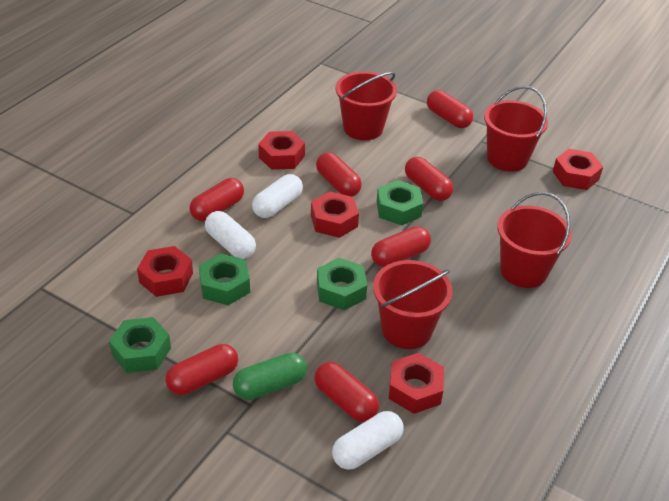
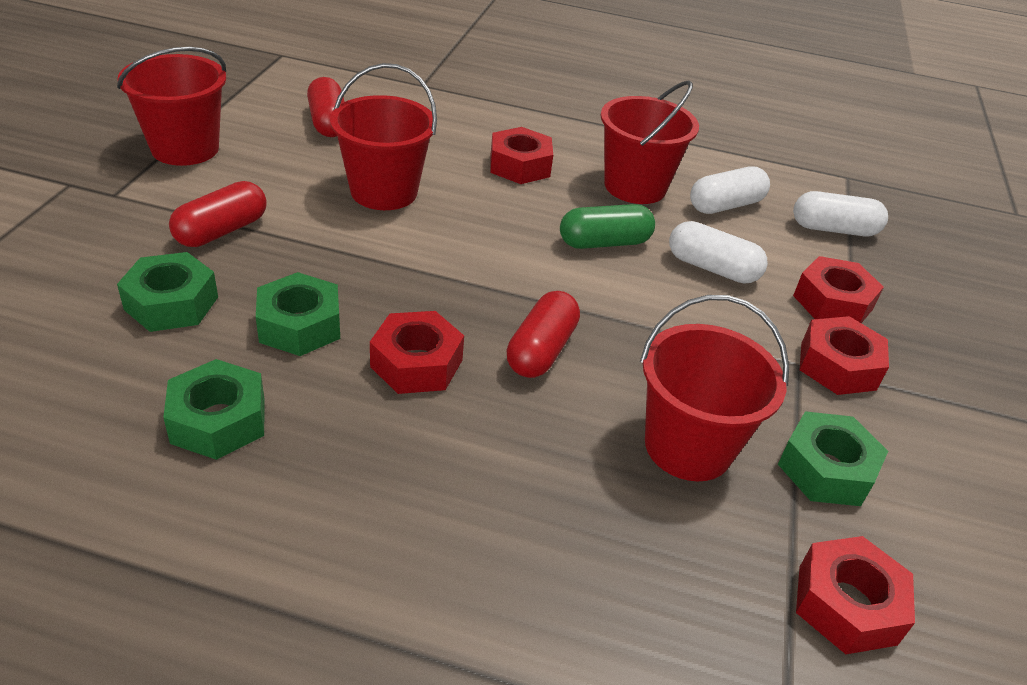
red capsule: [166,344,238,395] [189,178,244,221] [314,362,379,422] [316,152,362,197] [371,226,431,267] [405,157,453,201] [427,90,473,128] = 7 -> [169,181,267,247] [307,77,345,137] [506,291,580,378] = 3

